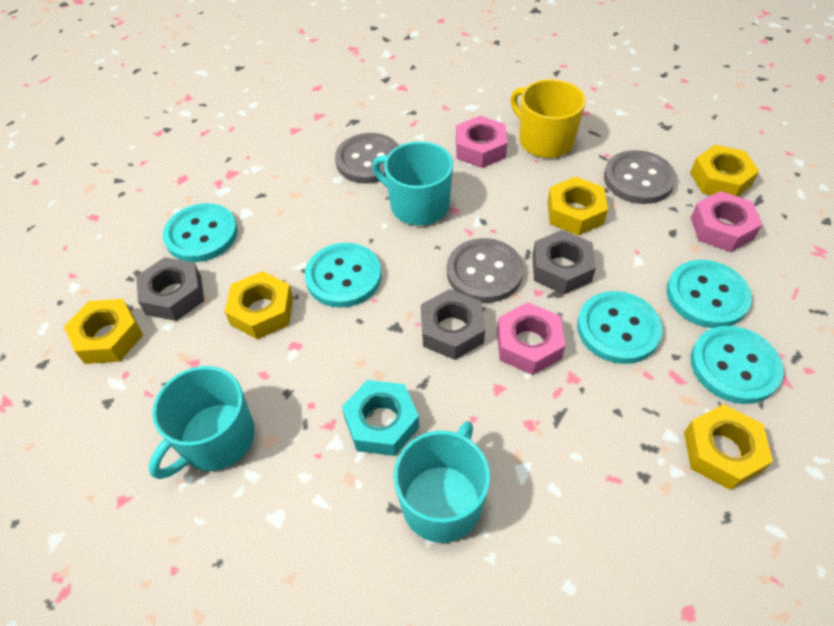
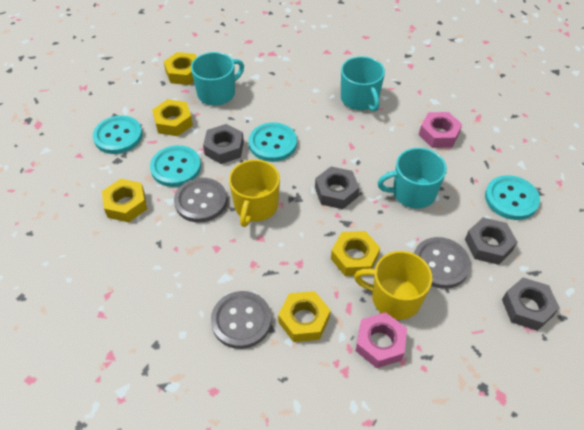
grey nut: [136,257,204,321] [421,289,485,360] [532,230,596,294] = 3 -> [203,124,244,164] [315,166,359,209] [465,217,517,265] [502,277,560,331] = 4
pink nut: [456,116,507,168] [497,302,566,375] [691,191,762,252] = 3 -> [356,312,407,368] [419,112,462,148] = 2
turquoise button: [163,203,238,262] [305,243,382,308] [577,291,662,364] [667,260,752,328] [691,326,784,404] = 5 -> [93,115,143,154] [150,145,201,187] [249,122,297,162] [485,175,540,220] = 4
turquoise nut: [342,380,419,456] = 1 -> none = 0
yellow mug: [511,79,586,158] = 1 -> [229,159,280,227] [354,251,432,320] = 2

